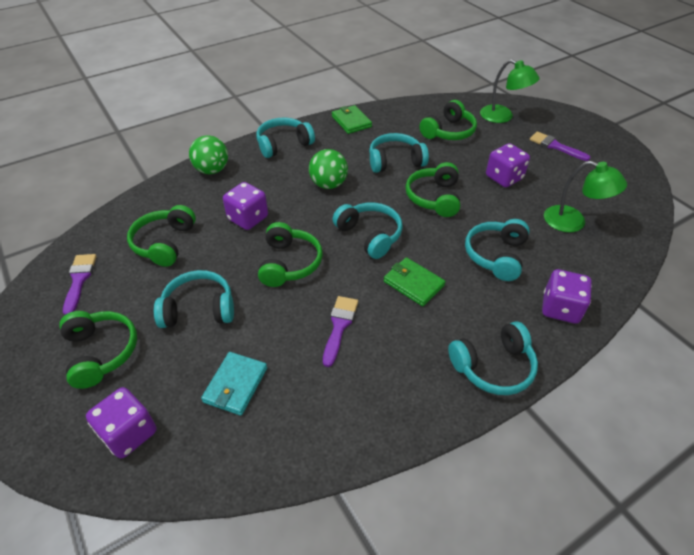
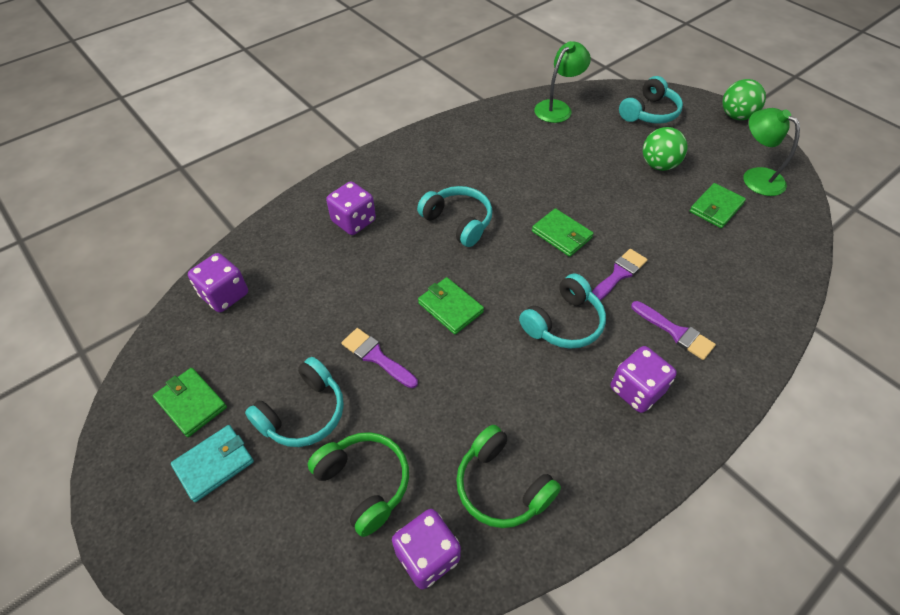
green headphones: [59,311,137,389] [127,205,196,267] [258,222,323,287] [405,162,460,217] [419,100,477,140] = 5 -> [308,432,409,537] [456,425,561,528] = 2
green wallet: [332,105,372,134] [384,257,445,306] = 2 -> [153,368,227,437] [418,277,484,335] [532,208,594,257] [690,183,746,228] = 4
turquoise headphones: [154,270,234,328] [256,117,315,158] [333,203,403,259] [369,133,429,173] [448,322,538,395] [465,219,530,281] = 6 -> [245,357,344,447] [417,186,492,247] [519,273,606,349] [619,76,683,124] = 4

